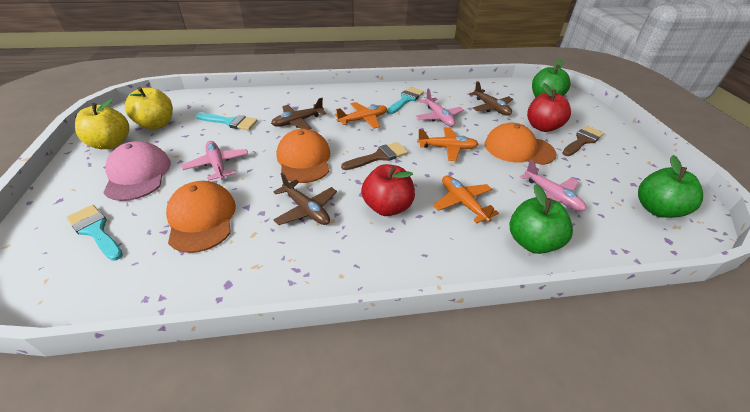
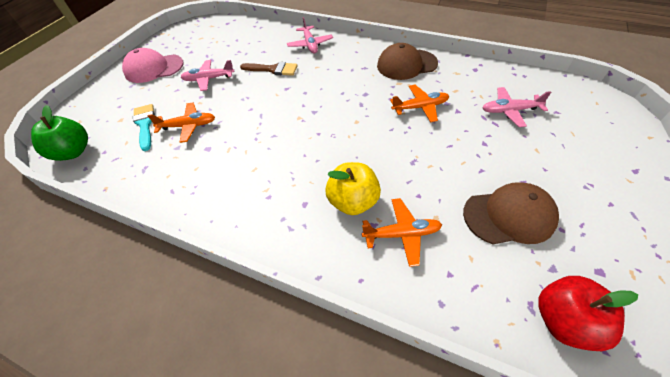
brown brush: [341,142,408,170] [562,126,604,156] = 2 -> [240,62,297,76] = 1
brown cap: none = 0 -> [377,43,438,80] [463,182,559,244] = 2
brown plane: [271,98,326,130] [273,173,337,225] [469,81,513,116] = 3 -> none = 0
green apple: [510,184,573,254] [532,59,570,97] [638,155,703,218] = 3 -> [31,105,88,161] = 1
orange cap: [166,181,236,253] [277,129,330,183] [485,123,556,165] = 3 -> none = 0
red apple: [361,164,415,216] [527,83,571,132] = 2 -> [538,276,638,351] = 1
turquoise brush: [66,205,123,261] [196,113,258,130] [387,87,424,114] = 3 -> [133,104,155,151] = 1
yellow apple: [75,99,129,149] [125,87,173,130] = 2 -> [325,162,381,215] = 1

